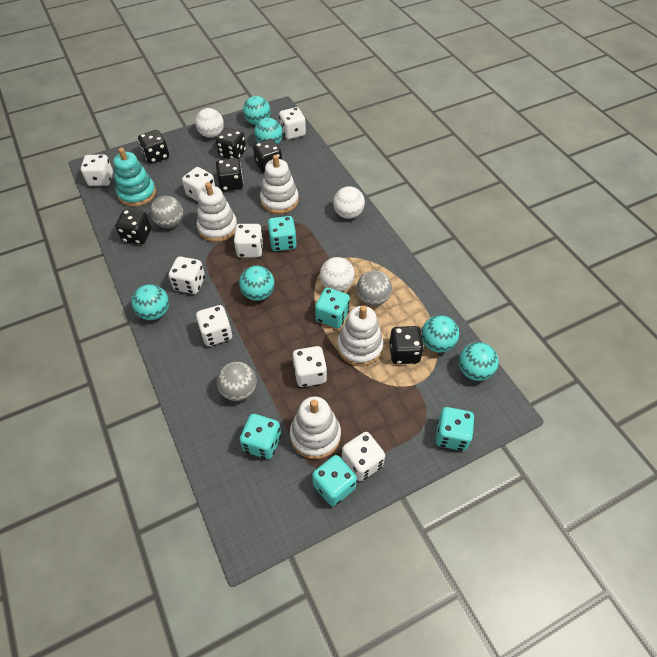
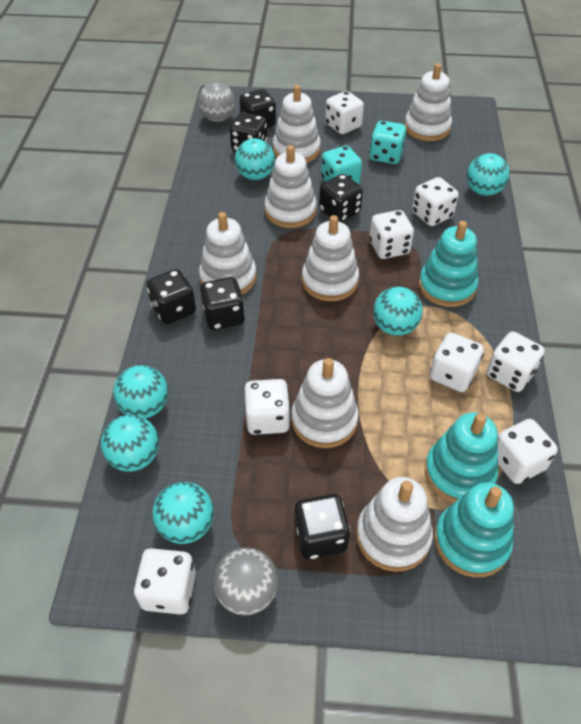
grey ball: [150,196,183,228] [217,362,257,401] [357,270,392,306] = 3 -> [198,82,235,122] [213,548,278,615] = 2
turquoise dice: [240,414,281,459] [268,216,297,251] [312,455,357,506] [315,288,350,328] [436,407,475,451] = 5 -> [321,146,362,184] [369,121,406,164] = 2
turquoise stacking toy: [113,148,156,207] = 1 -> [419,221,478,307] [425,413,498,503] [434,483,514,577] = 3
white ball: [195,108,224,138] [320,257,355,292] [333,186,365,219] = 3 -> none = 0
white stacking toy: [197,182,237,242] [260,155,299,214] [290,397,341,459] [337,305,384,366] = 4 -> [199,212,256,295] [264,145,317,228] [273,85,321,163] [291,358,359,448] [302,215,359,301] [356,477,433,572] [405,63,452,141] = 7

